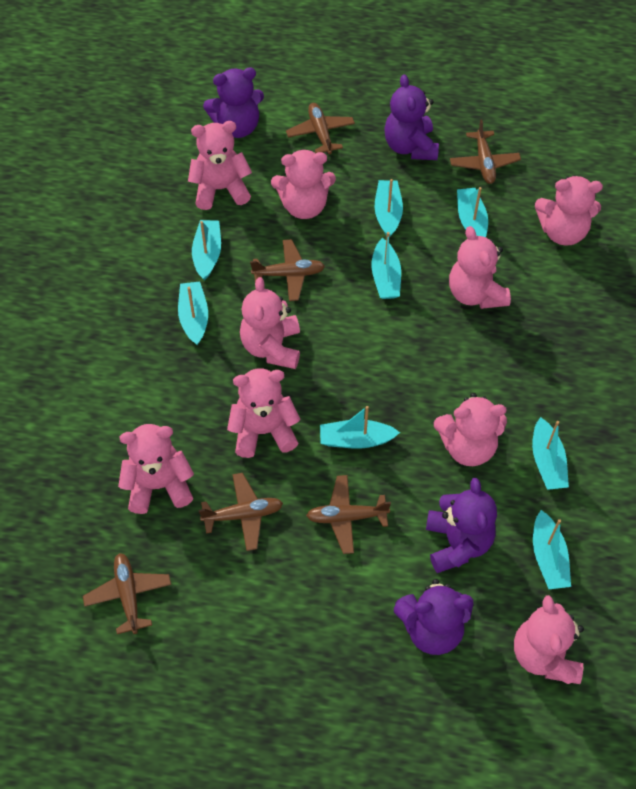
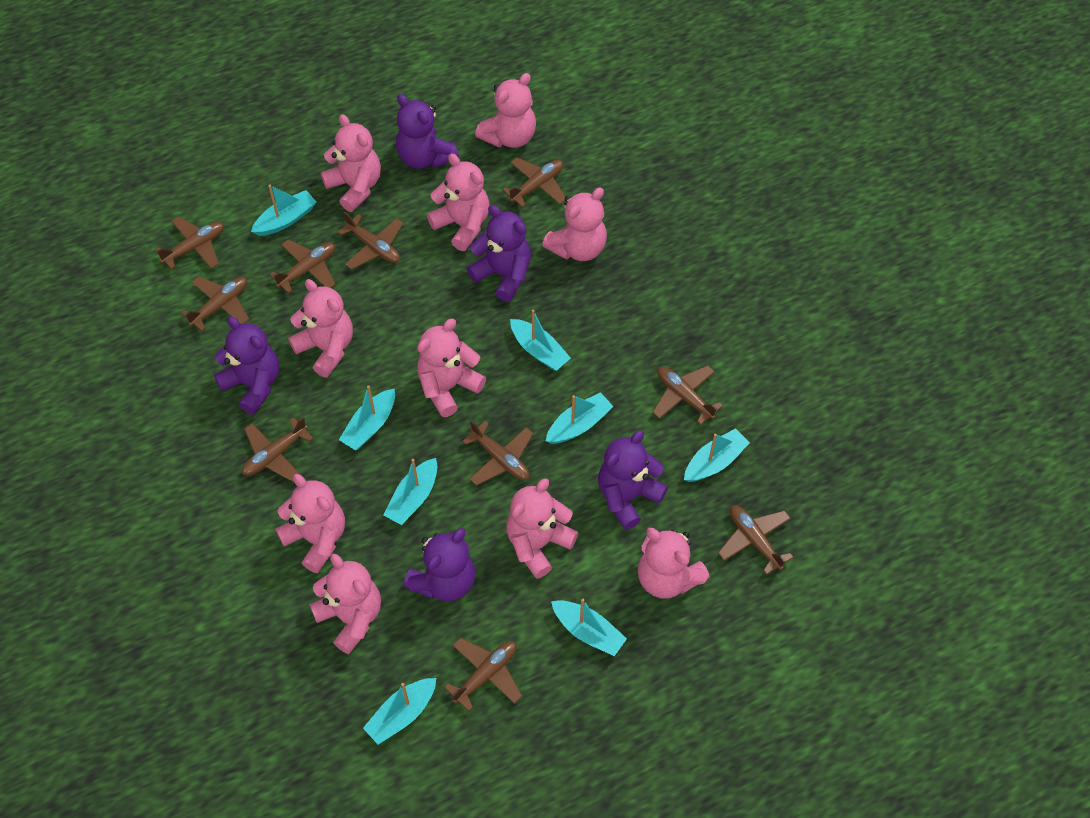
brown plane: [83,553,171,634] [198,473,283,551] [250,239,325,301] [286,103,355,154] [306,475,391,554] [450,119,521,184] = 6 -> [156,217,224,270] [181,276,250,331] [242,417,314,482] [270,239,336,293] [338,212,403,269] [444,637,522,711] [462,420,534,486] [503,157,565,208] [653,366,723,425] [718,505,793,575] = 10
pink teddy bear: [118,424,194,514] [188,121,252,210] [227,368,301,458] [240,277,300,369] [271,149,336,219] [434,393,507,466] [449,226,511,309] [514,595,584,684] [535,175,603,246] = 9 -> [275,474,345,573] [288,279,353,378] [309,554,381,654] [321,114,381,212] [417,319,486,417] [427,154,489,251] [475,73,536,148] [506,478,578,579] [542,188,607,261] [637,528,710,598] = 10
purple teddy bear: [203,67,264,138] [384,74,439,160] [394,579,473,655] [426,478,497,573] = 4 -> [214,316,279,415] [396,94,459,169] [403,528,475,601] [467,205,531,302] [598,431,668,530] = 5

